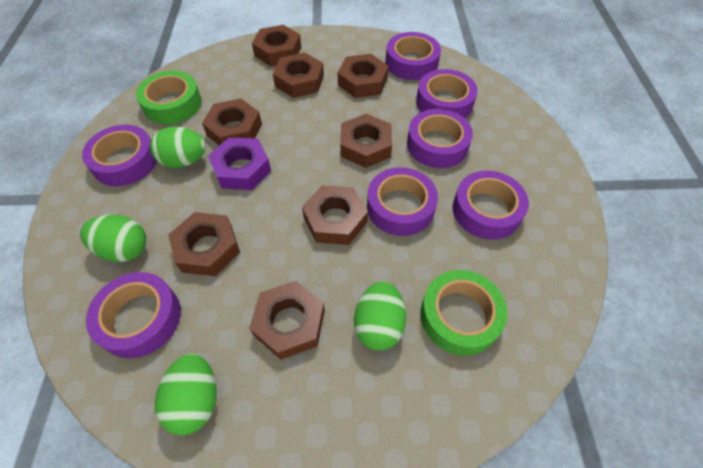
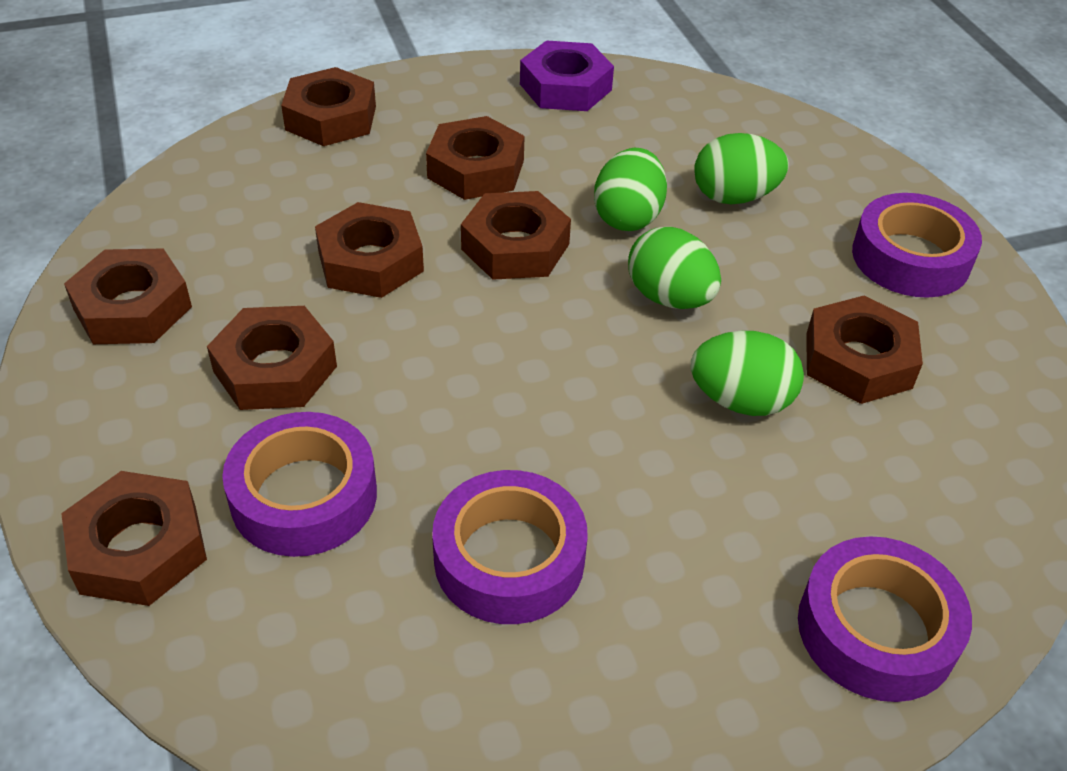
green tape: [136,71,202,124] [420,270,508,356] = 2 -> none = 0
purple tape: [82,125,157,186] [86,272,181,358] [367,167,438,236] [385,32,441,80] [407,109,473,168] [416,69,478,118] [453,171,529,240] = 7 -> [222,412,377,557] [432,470,588,624] [798,536,972,702] [852,193,982,298] = 4

